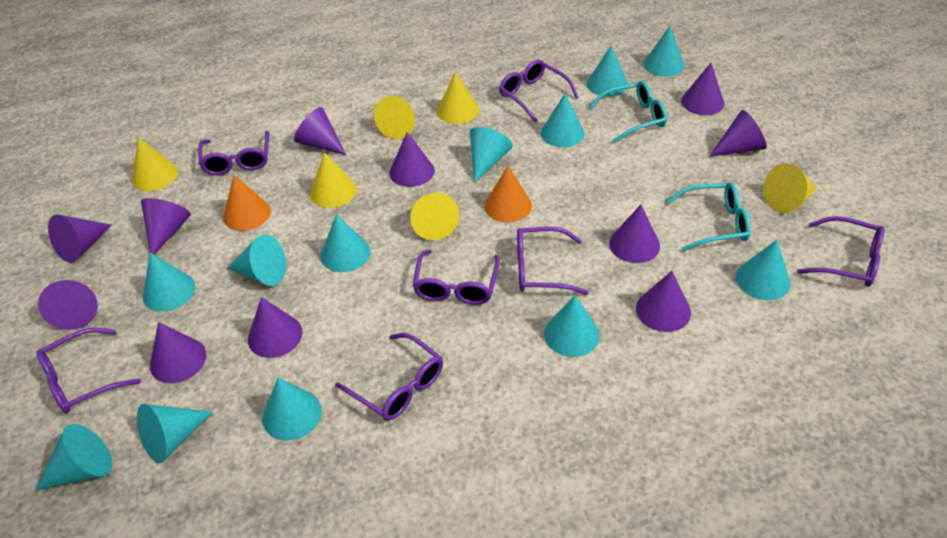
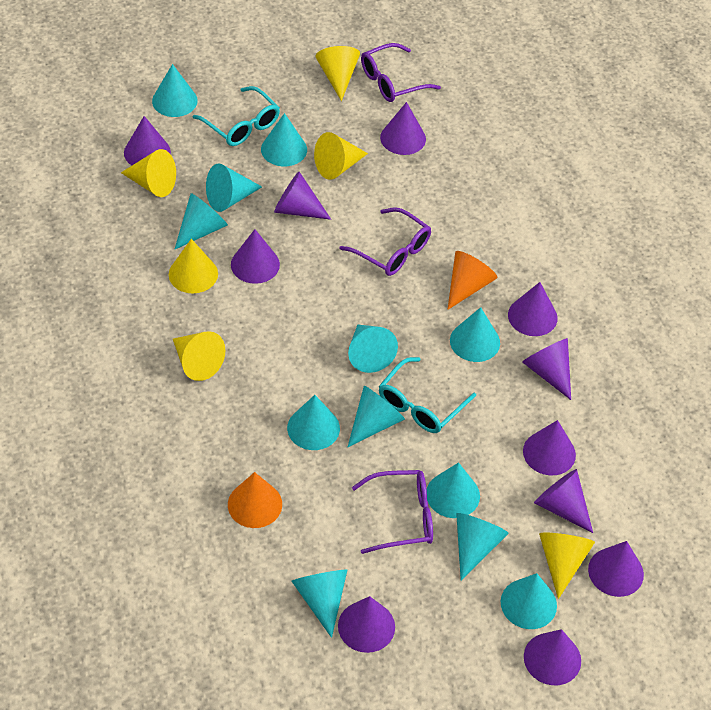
purple glasses: [36,328,141,414] [198,131,269,175] [335,333,443,421] [413,249,500,305] [499,60,579,122] [517,227,589,295] [797,216,885,287] = 7 -> [339,207,431,276] [352,470,433,554] [361,43,441,102] = 3

